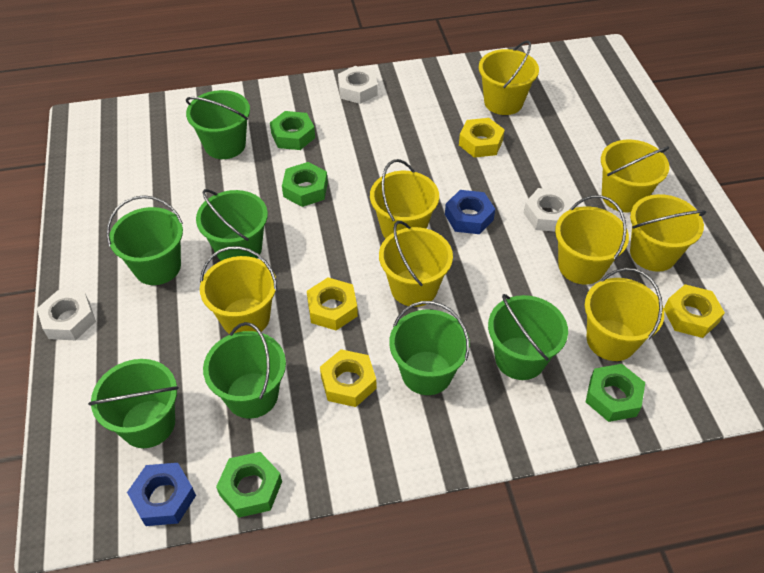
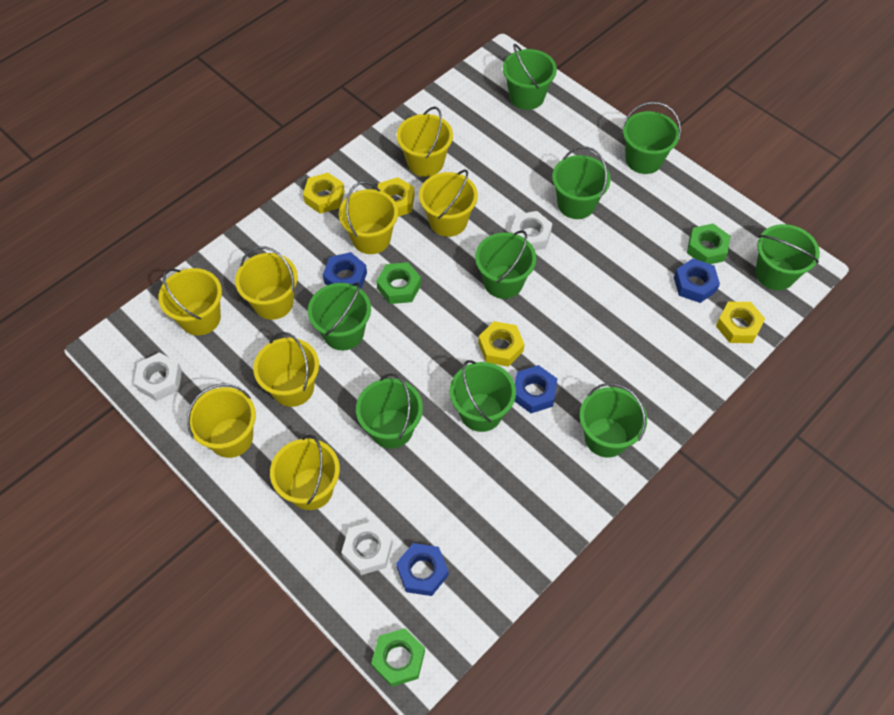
blue nut: [127,463,196,526] [445,190,495,234] = 2 -> [323,252,367,289] [396,543,448,596] [515,365,557,413] [674,258,720,303] = 4
green bucket: [88,359,179,448] [107,195,183,285] [186,90,250,159] [196,189,268,261] [203,322,286,418] [389,301,470,395] [488,294,568,380] = 7 -> [308,282,371,350] [356,373,423,449] [450,360,516,432] [475,230,536,299] [503,44,557,110] [552,146,611,219] [579,383,647,458] [623,102,681,174] [755,224,820,290] = 9
green nut: [216,452,282,518] [270,111,315,150] [282,162,328,207] [586,364,645,422] = 4 -> [371,628,425,687] [376,262,421,304] [687,224,731,264] = 3

